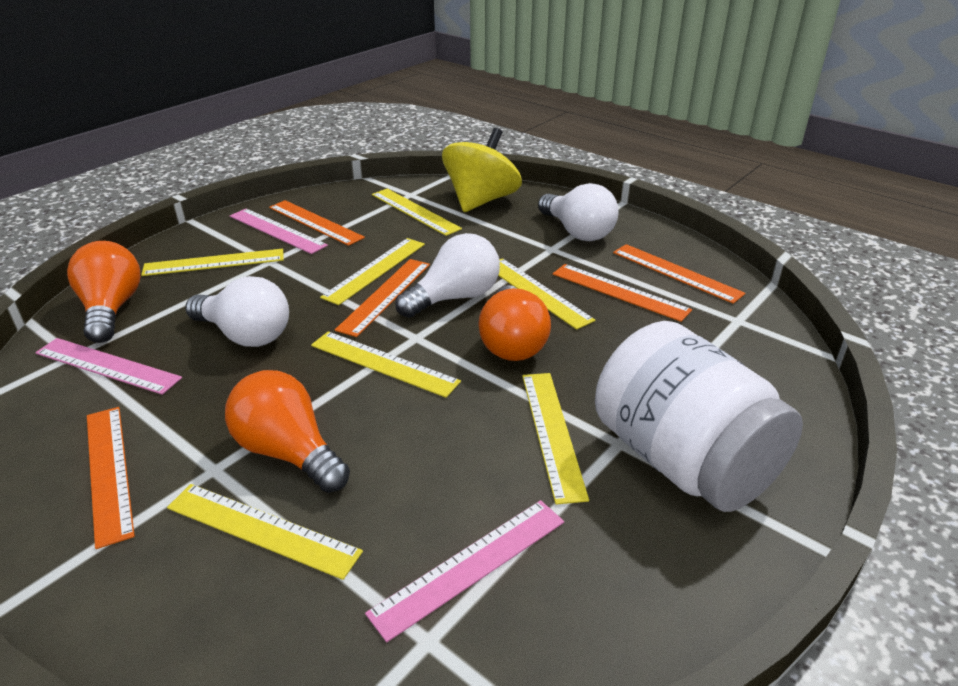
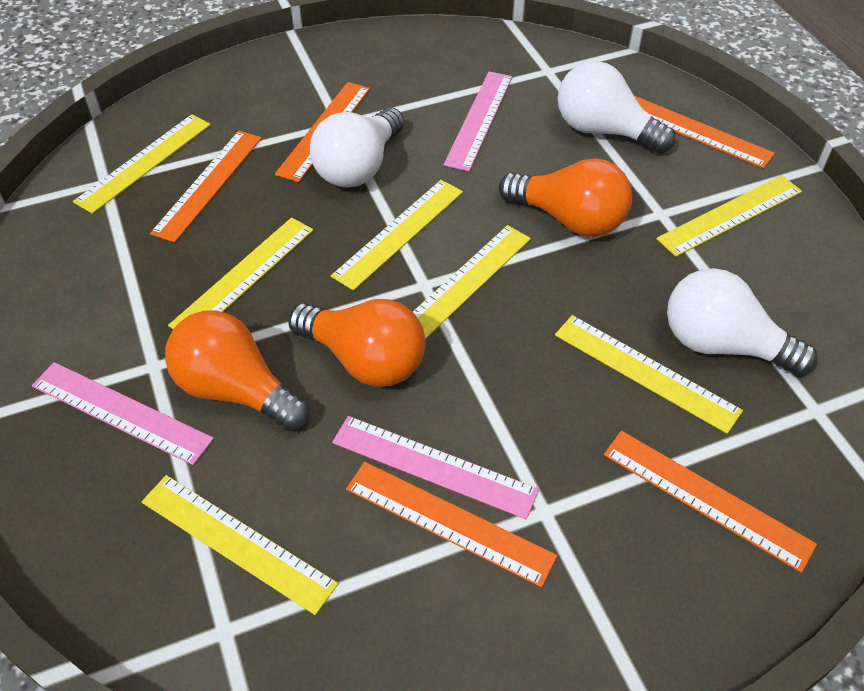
white jar: [595,321,803,512] = 1 -> none = 0
yellow spinning top: [442,128,522,212] = 1 -> none = 0

